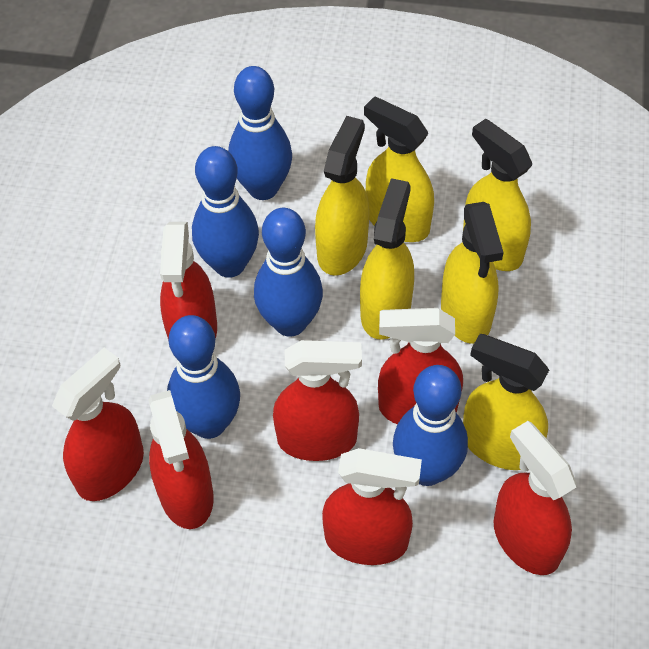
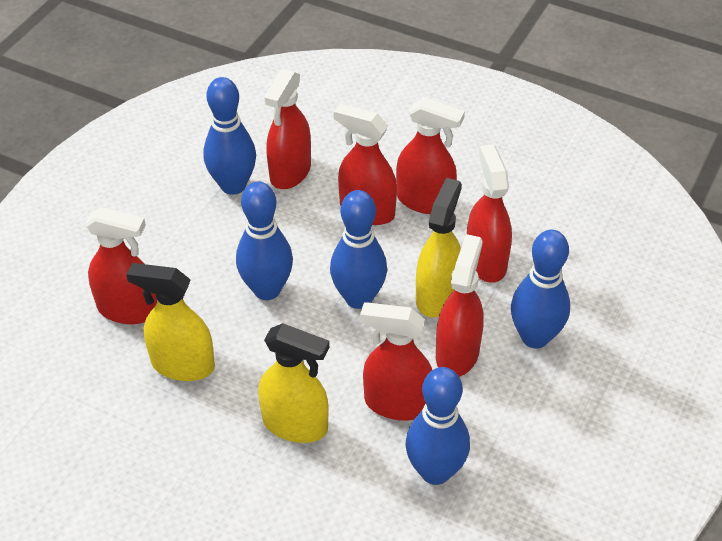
yellow spray bottle: [315,116,369,276] [360,178,414,340] [364,96,434,242] [441,202,504,344] [463,119,532,271] [463,334,549,470] = 6 -> [126,263,215,381] [258,323,329,443] [416,178,462,317] = 3

